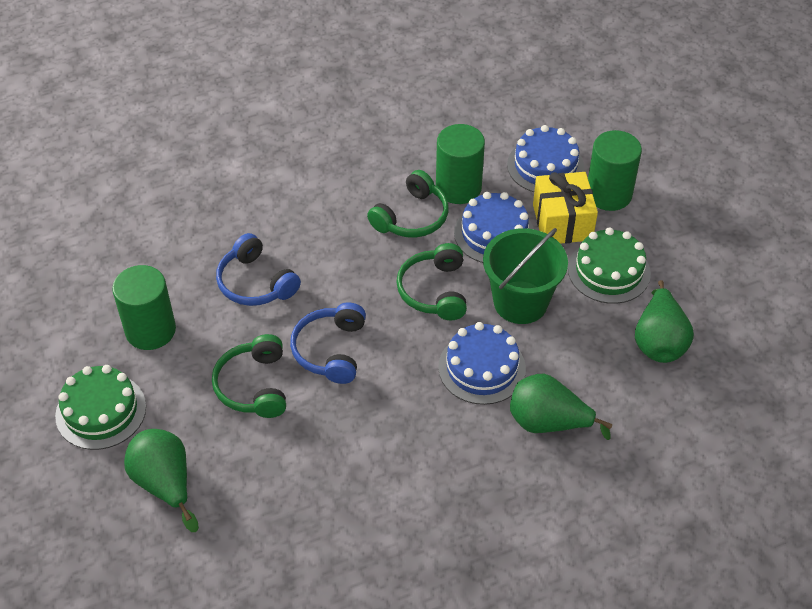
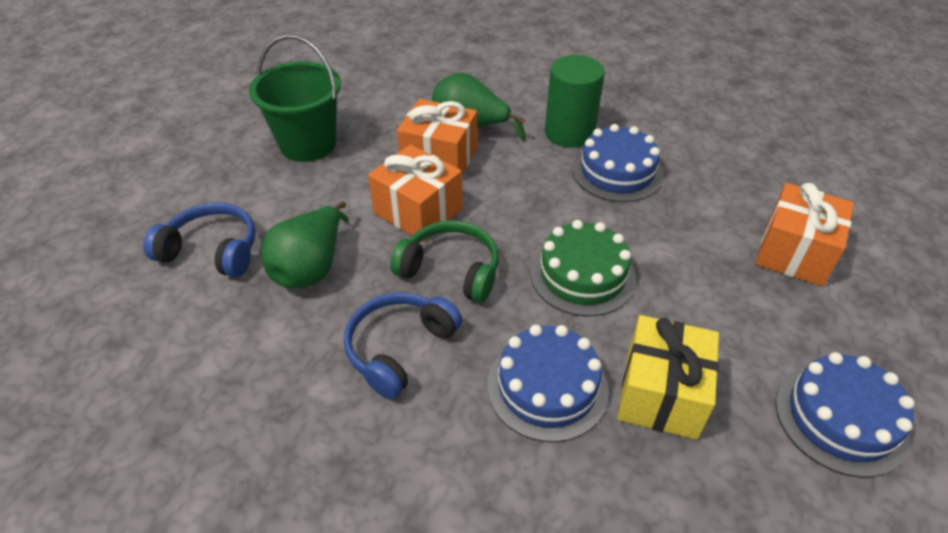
green cake: [55,365,146,450] [568,227,651,304] = 2 -> [530,220,636,316] = 1
green cylinder: [112,265,176,350] [436,124,485,204] [588,130,642,211] = 3 -> [545,55,605,148] = 1
green headphones: [212,334,286,418] [367,170,449,238] [396,243,467,320] = 3 -> [390,221,499,303] = 1
green pear: [124,429,199,532] [510,374,612,440] [635,280,694,363] = 3 -> [261,201,349,288] [432,72,526,141] = 2
orange gift: none = 0 -> [368,144,462,242] [397,99,477,174] [755,183,854,287] = 3

